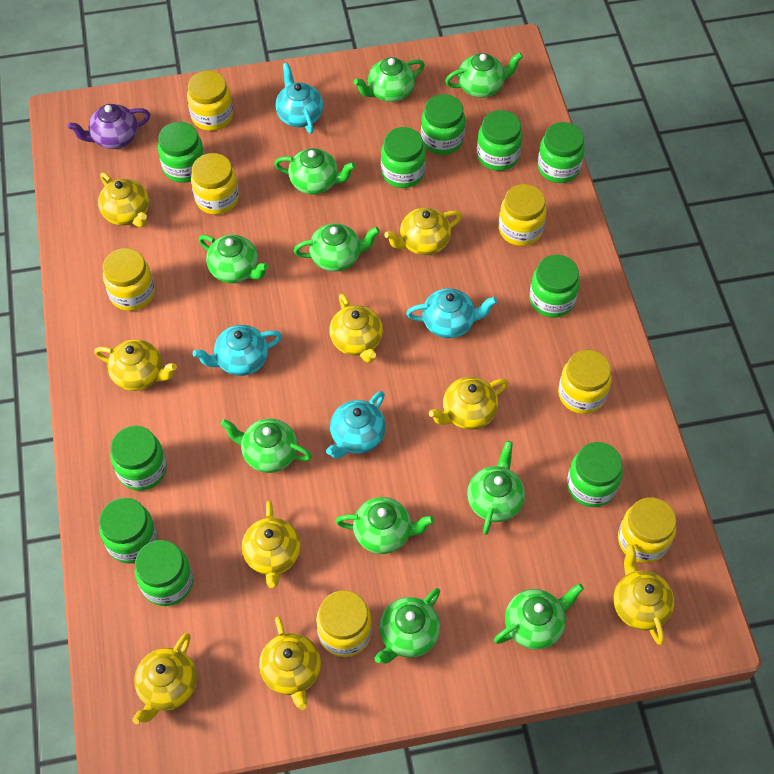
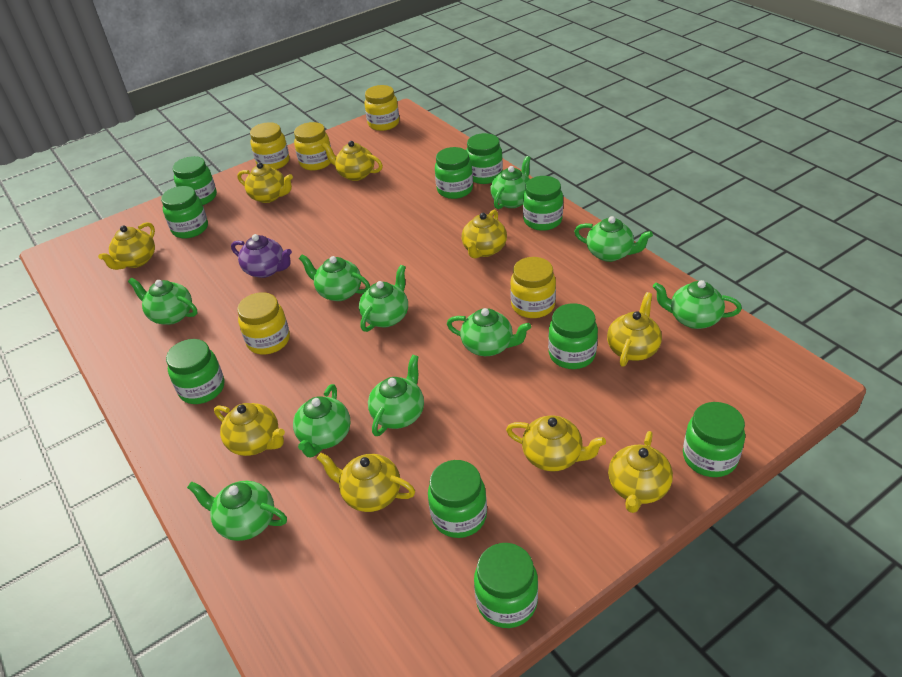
turquoise teapot: [193,325,282,376] [276,63,323,134] [326,391,386,459] [406,288,497,338] = 4 -> none = 0
yellow jar: [103,248,155,311] [187,71,233,131] [191,153,239,215] [316,590,372,657] [499,184,547,246] [558,350,612,414] [618,497,676,563] = 7 -> [237,292,290,354] [250,122,289,169] [294,122,331,170] [364,85,399,131] [510,257,556,318] = 5

